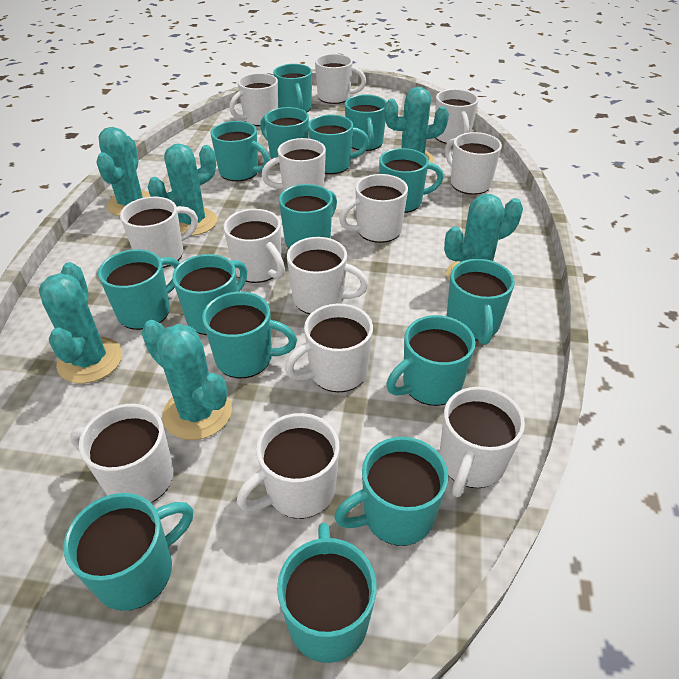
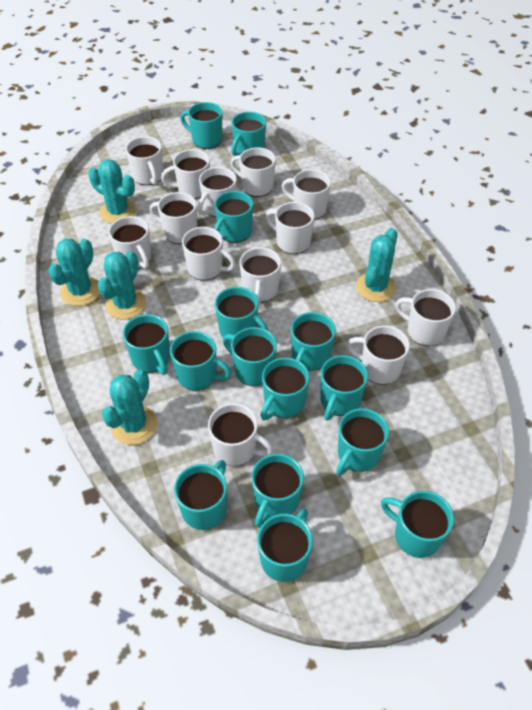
turquoise cactus: [39,262,122,383] [97,127,150,216] [141,320,232,440] [148,143,217,236] [384,87,449,163] [444,194,523,282] = 6 -> [48,239,100,306] [88,159,137,224] [98,251,146,319] [102,369,157,445] [356,228,398,302] = 5

